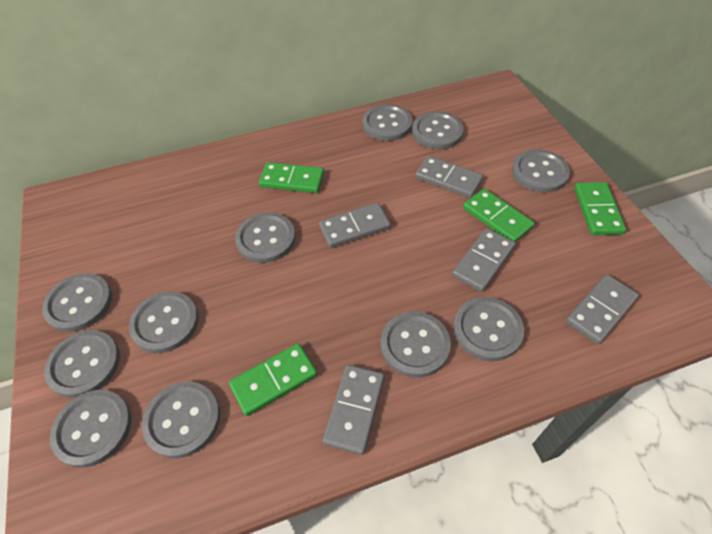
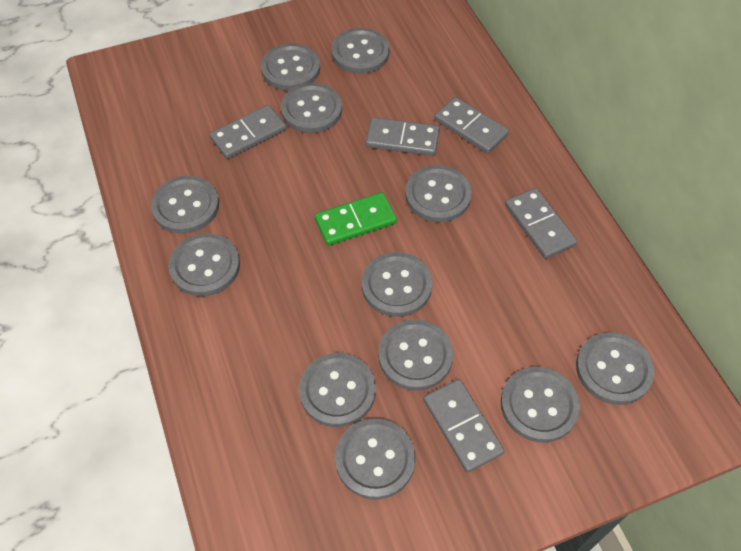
green domino: [229,343,317,416] [259,162,324,193] [463,189,535,243] [574,182,626,235] = 4 -> [315,192,397,246] = 1
grey button: [42,273,112,332] [44,330,120,398] [50,390,132,468] [129,291,199,353] [142,382,220,458] [235,212,296,263] [363,104,412,141] [381,312,451,378] [412,111,464,149] [453,297,524,361] [512,149,570,193] = 11 -> [151,176,219,234] [169,233,240,296] [261,43,320,91] [281,83,342,133] [299,353,376,427] [331,28,389,74] [335,418,416,500] [362,252,433,317] [378,319,453,391] [405,165,472,222] [501,367,580,443] [576,332,655,405] = 12

